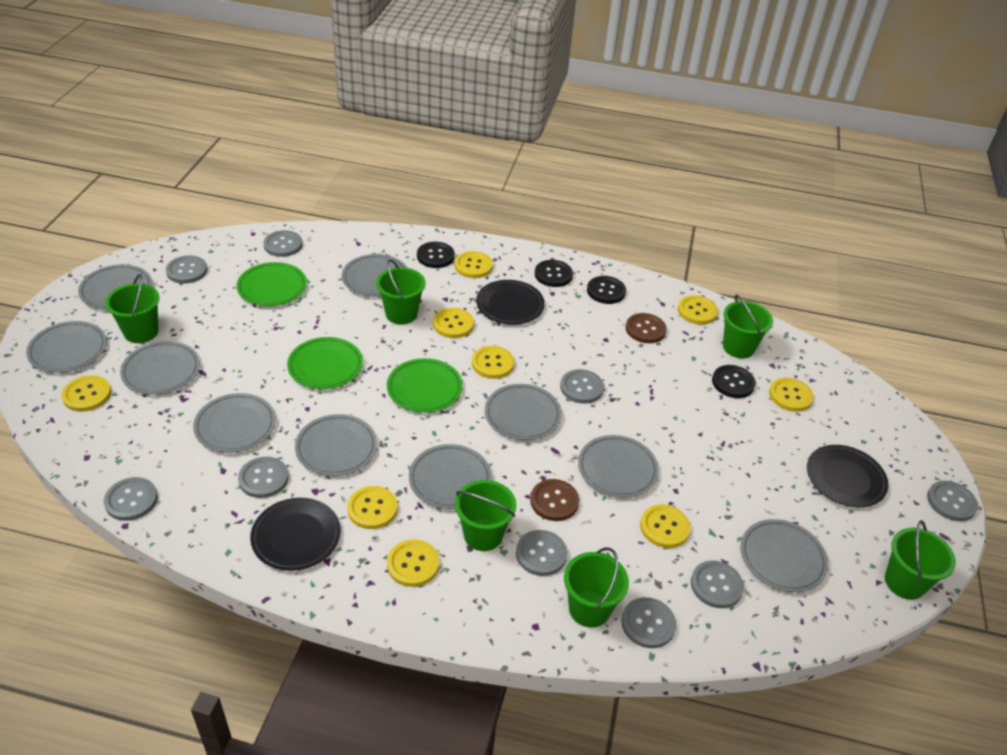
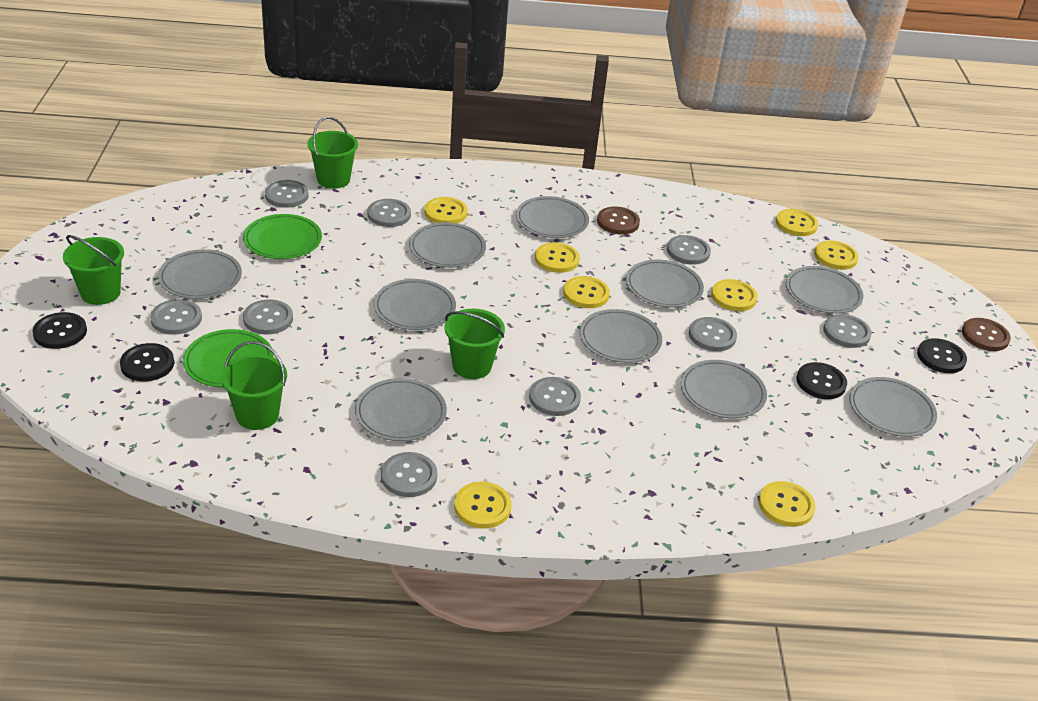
black plate: [250,498,341,571] [476,280,545,325] [807,445,888,507] = 3 -> none = 0
green bucket: [105,274,159,343] [376,259,425,325] [455,480,516,551] [564,547,629,628] [723,294,773,358] [885,520,956,600] = 6 -> [63,235,124,305] [221,341,287,430] [307,117,358,189] [444,309,505,379] = 4
green plate: [236,262,307,306] [287,337,363,389] [387,358,463,413] = 3 -> [183,329,274,388] [243,214,322,259] = 2
yellow button: [61,375,111,412] [347,486,398,529] [387,539,439,587] [433,308,474,338] [455,251,493,278] [472,346,514,379] [640,504,691,548] [678,295,718,325] [769,378,814,412] = 9 -> [425,197,467,224] [454,482,511,529] [535,242,580,273] [563,276,610,308] [711,279,758,311] [759,481,816,527] [776,209,818,236] [814,240,859,270] = 8

